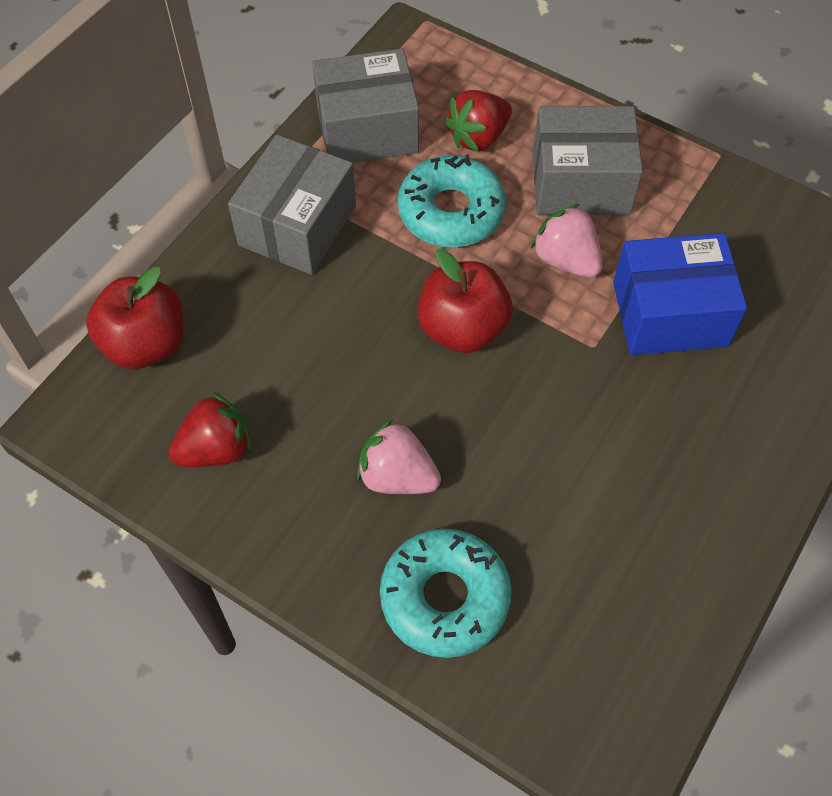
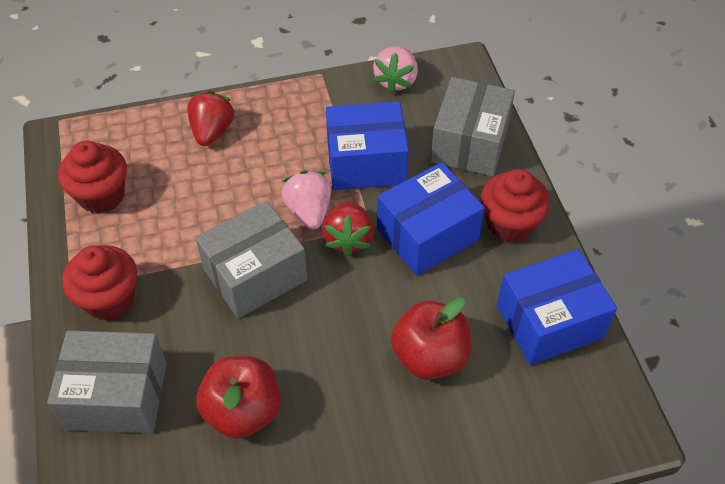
blue box: [613,233,747,355] = 1 -> [326,101,409,190] [377,162,485,276] [497,249,617,365] = 3
red cupcake: none = 0 -> [58,141,127,214] [62,245,137,321] [481,169,550,243] = 3
turquoise donut: [380,529,512,658] [398,155,506,247] = 2 -> none = 0

